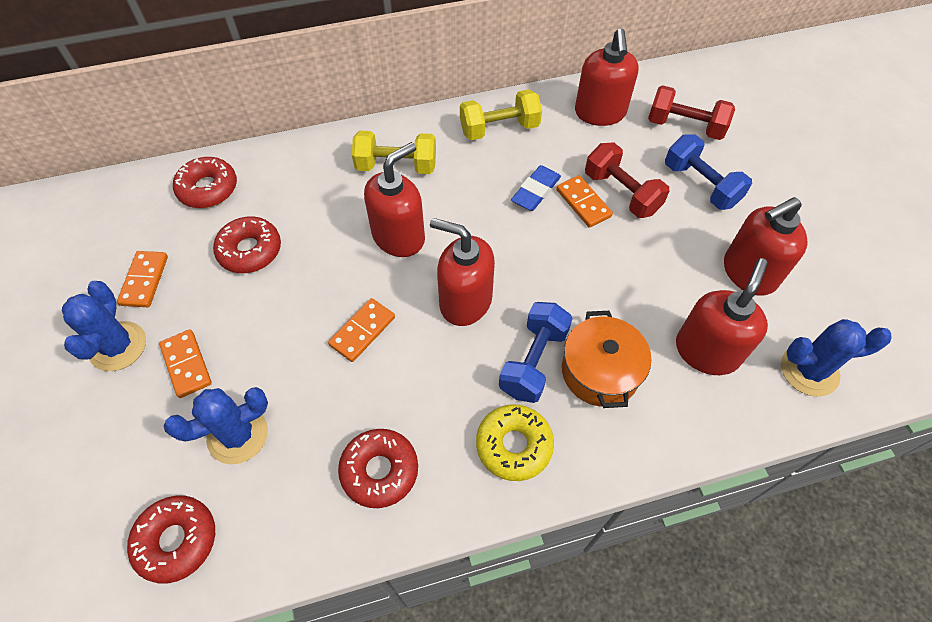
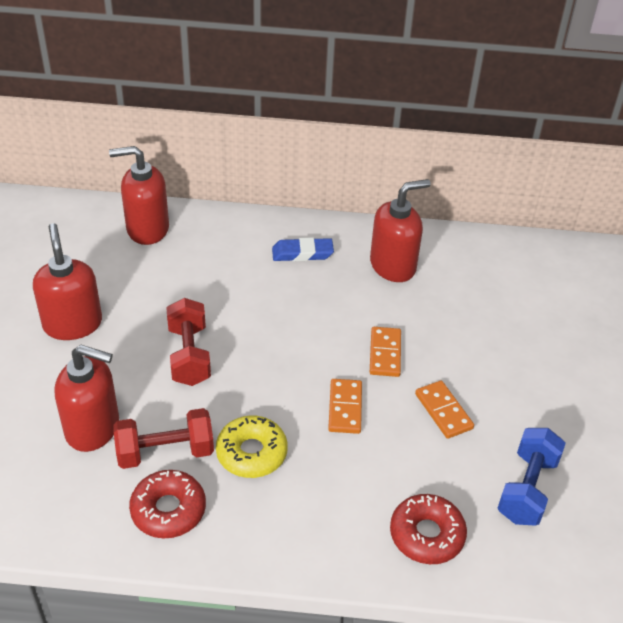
blue cactus: [62,281,146,371] [164,387,268,464] [781,319,892,397] = 3 -> none = 0
blue dumbbell: [499,302,573,403] [665,134,752,210] = 2 -> [497,428,566,526] = 1
orange domino: [117,251,168,307] [159,329,212,398] [328,298,395,362] [556,175,613,228] = 4 -> [328,379,362,434] [370,327,401,377] [415,381,474,439] = 3
orange pot: [562,311,651,408] = 1 -> none = 0
red donut: [127,495,215,584] [173,157,237,208] [213,216,281,273] [338,429,418,508] = 4 -> [129,470,206,538] [390,494,467,564] = 2
red soap dispenser: [364,142,425,257] [430,218,495,326] [575,28,638,126] [676,258,768,375] [724,197,808,296] = 5 -> [33,223,102,340] [55,345,119,452] [109,146,169,245] [370,179,431,282] = 4
yellow dumbbell: [352,131,436,174] [460,89,542,140] = 2 -> none = 0

